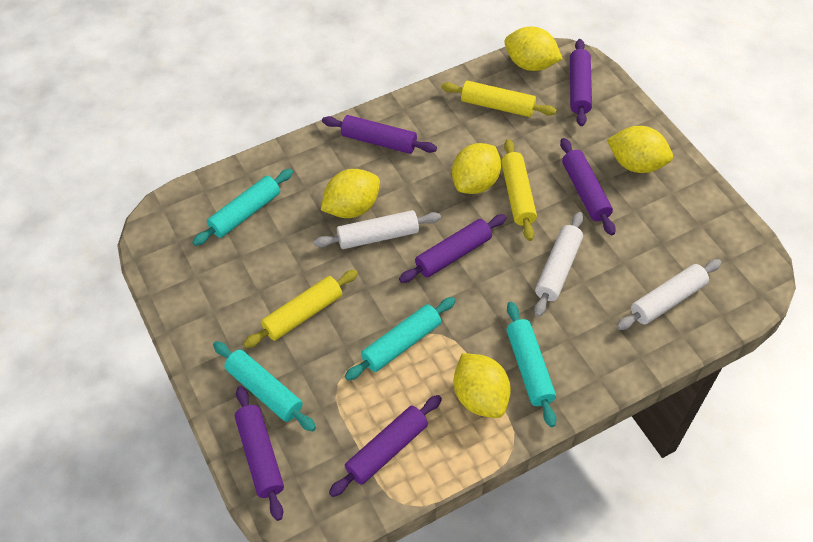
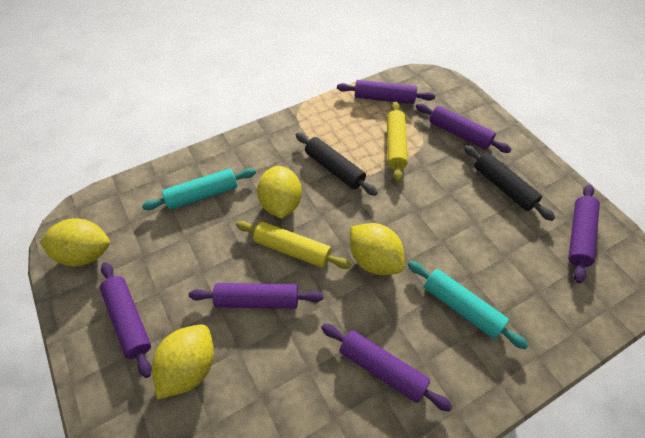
black rolling pin: none = 0 -> [296,132,378,196] [464,145,555,221] = 2
turquoise rolling pin: [192,169,293,246] [213,341,316,432] [345,297,456,380] [506,302,557,427] = 4 -> [142,168,256,210] [408,261,529,350] = 2
white rolling pin: [314,210,441,249] [534,212,584,317] [617,259,722,330] = 3 -> none = 0
yellow lemon: [321,169,380,218] [452,143,501,194] [454,353,511,418] [504,27,563,71] [607,126,673,173] = 5 -> [40,218,110,267] [152,324,214,400] [257,166,302,219] [350,223,405,275] = 4
yellow rolling pin: [244,270,358,348] [441,81,557,117] [501,139,537,241] = 3 -> [236,221,351,269] [387,101,408,182] = 2

